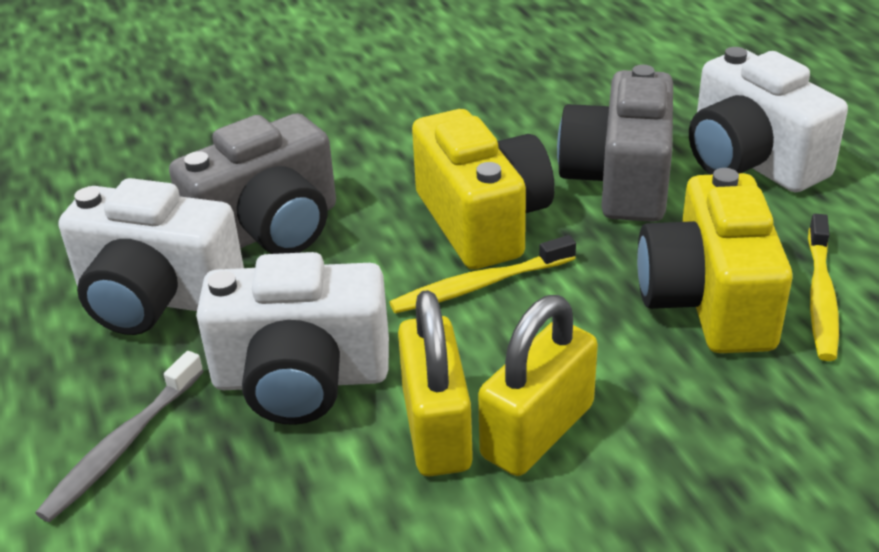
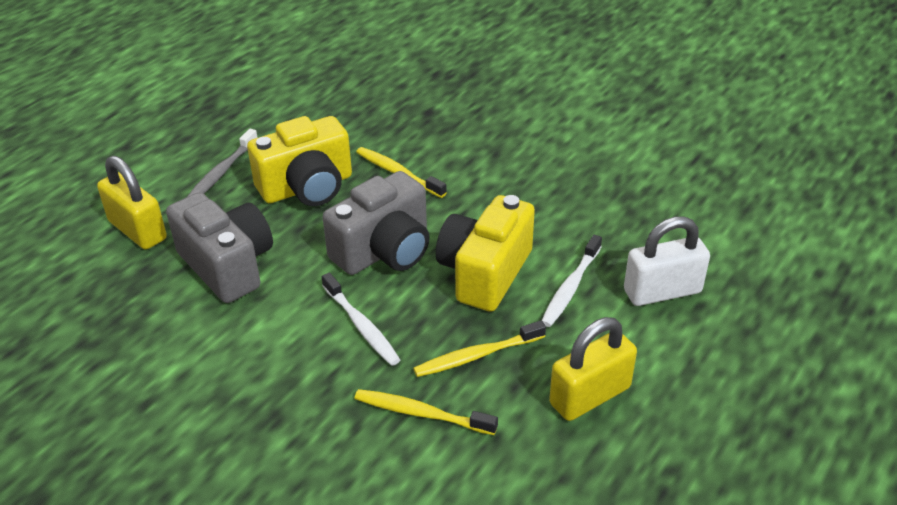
white camera: [59,178,244,335] [196,252,389,425] [689,47,848,192] = 3 -> none = 0
white padlock: none = 0 -> [624,217,710,306] = 1
white toothbrush: none = 0 -> [322,273,400,366] [542,235,602,327] = 2
yellow toothbrush: [390,235,576,314] [808,214,839,361] = 2 -> [355,389,498,435] [356,147,447,198] [413,320,546,377] = 3

